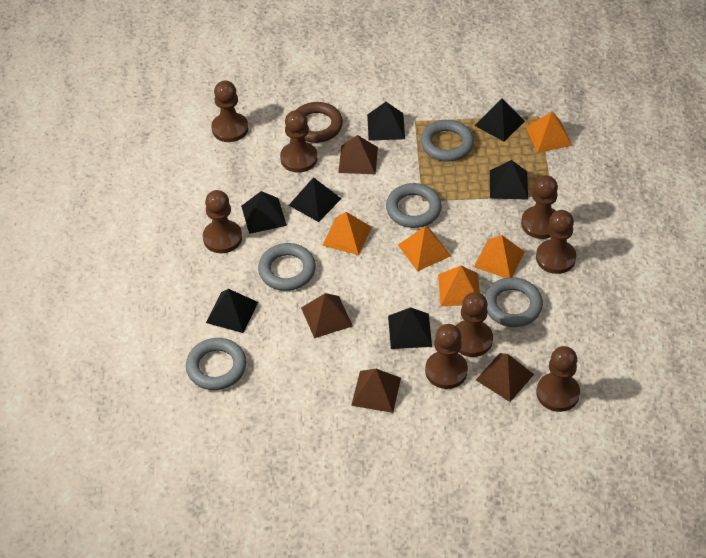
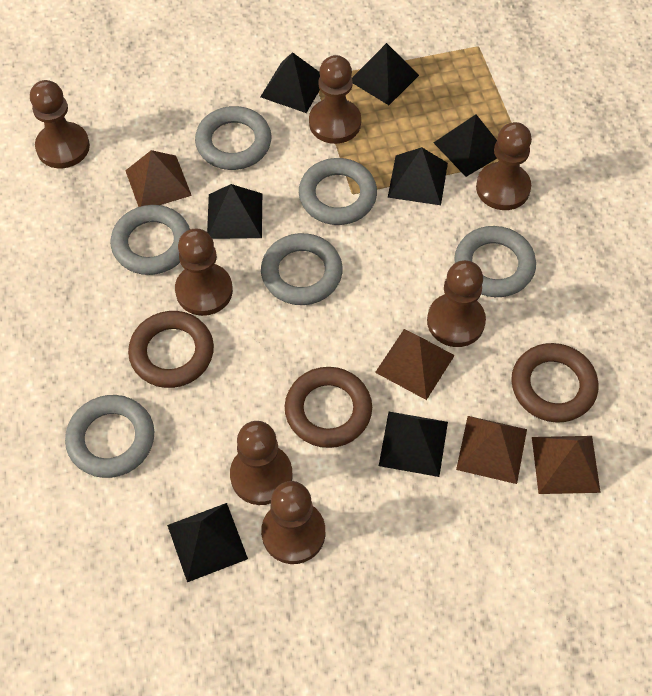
brown pawn: [203,190,242,253] [211,81,248,142] [280,110,318,173] [425,324,468,389] [456,292,493,357] [521,175,558,239] [536,210,576,274] [536,346,580,412] = 8 -> [30,80,90,168] [175,229,233,316] [230,421,293,505] [261,481,325,564] [309,55,361,144] [427,260,486,347] [476,122,532,210] = 7
brown ring: [296,102,343,143] = 1 -> [128,311,214,388] [285,367,372,448] [511,343,598,423] = 3
grey ring: [186,338,247,390] [258,243,316,291] [386,183,442,228] [420,120,474,162] [484,277,543,327] = 5 -> [65,395,154,478] [111,205,190,275] [195,106,271,170] [261,233,343,305] [299,158,377,225] [454,226,536,297] = 6
orange pyramid: [322,212,372,255] [398,226,451,272] [438,266,480,306] [474,235,525,278] [526,111,572,153] = 5 -> none = 0

